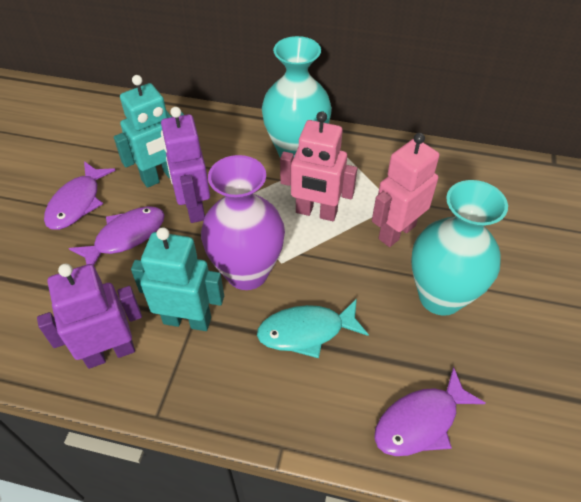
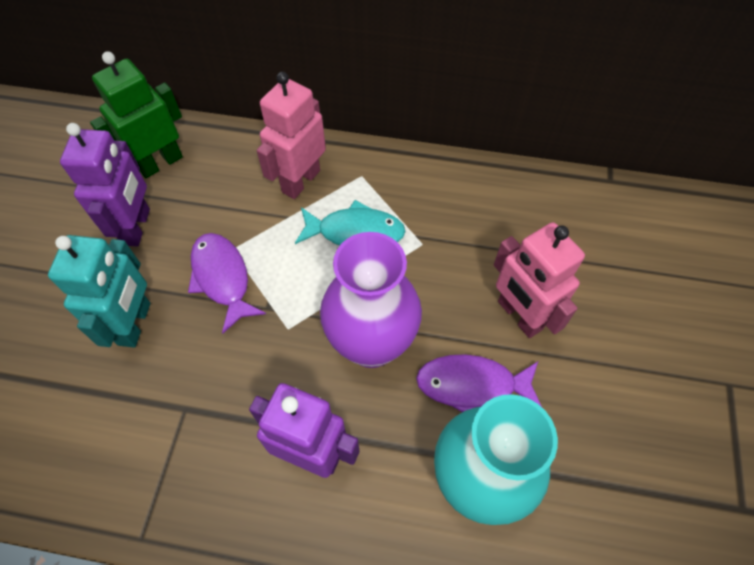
green robot: none = 0 -> [90,51,183,178] = 1
purple fish: [44,161,116,230] [69,206,165,266] [374,367,486,456] = 3 -> [188,233,266,334] [416,354,542,412] = 2
turquoise robot: [114,75,184,188] [131,227,224,331] = 2 -> [48,235,150,348] = 1
turquoise vase: [262,36,332,157] [411,180,508,316] = 2 -> [434,394,558,525] = 1

